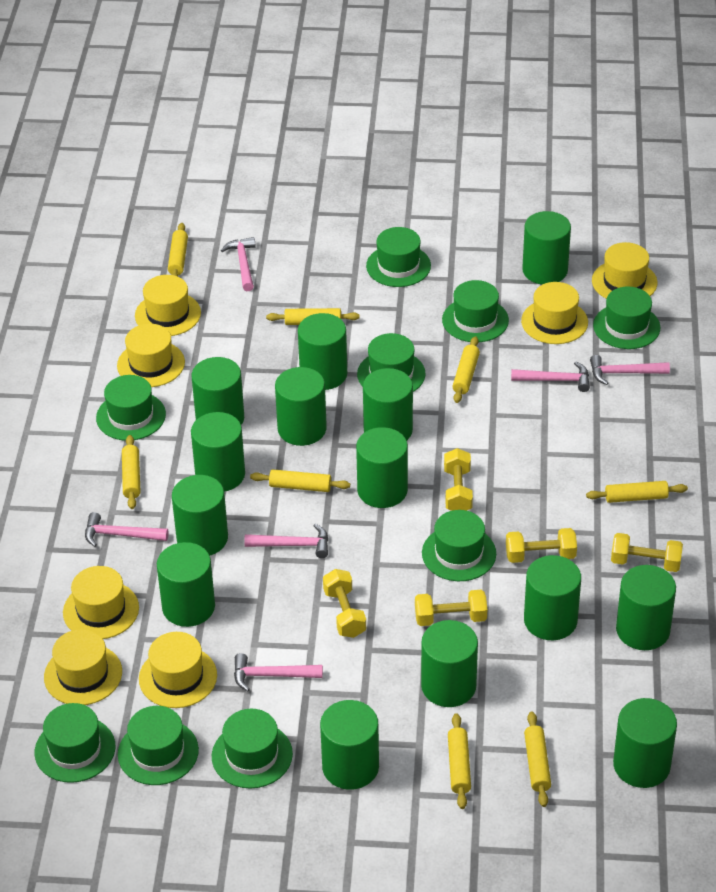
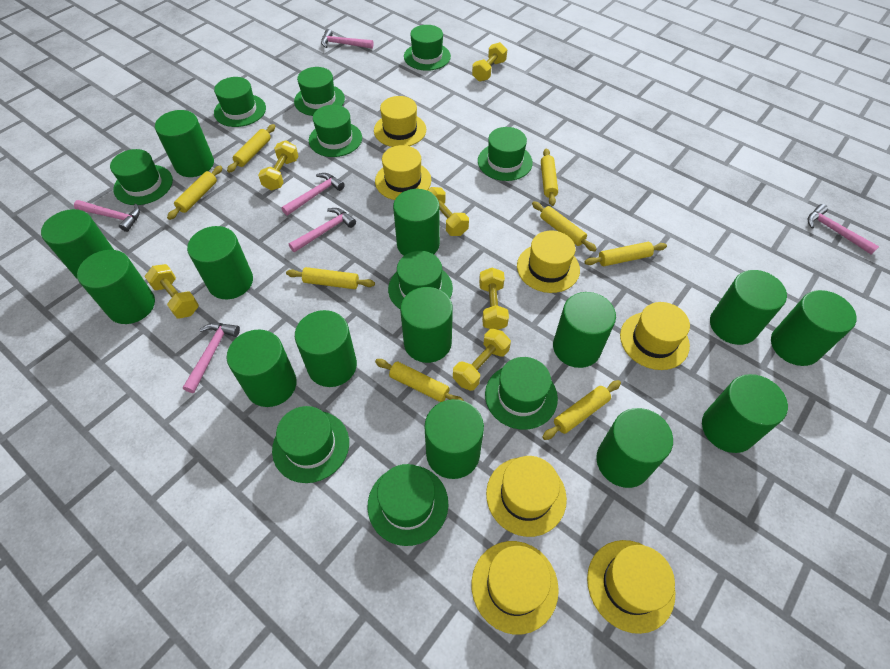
green hat: [35,703,115,783] [96,375,166,441] [118,706,199,785] [212,709,293,789] [357,333,426,392] [366,227,431,287] [422,510,496,581] [442,280,509,342] [593,287,660,349] = 9 -> [110,149,173,205] [214,77,266,127] [272,406,349,483] [294,67,345,116] [309,105,362,157] [368,464,448,546] [388,251,453,309] [404,25,451,71] [478,127,533,181] [485,357,558,430] = 10
yellow dumbbell: [323,569,366,638] [415,590,487,626] [444,448,473,511] [506,528,577,563] [611,533,683,572] = 5 -> [145,264,199,319] [258,140,298,191] [427,187,469,236] [453,329,511,391] [472,42,507,82] [479,268,509,330] = 6

